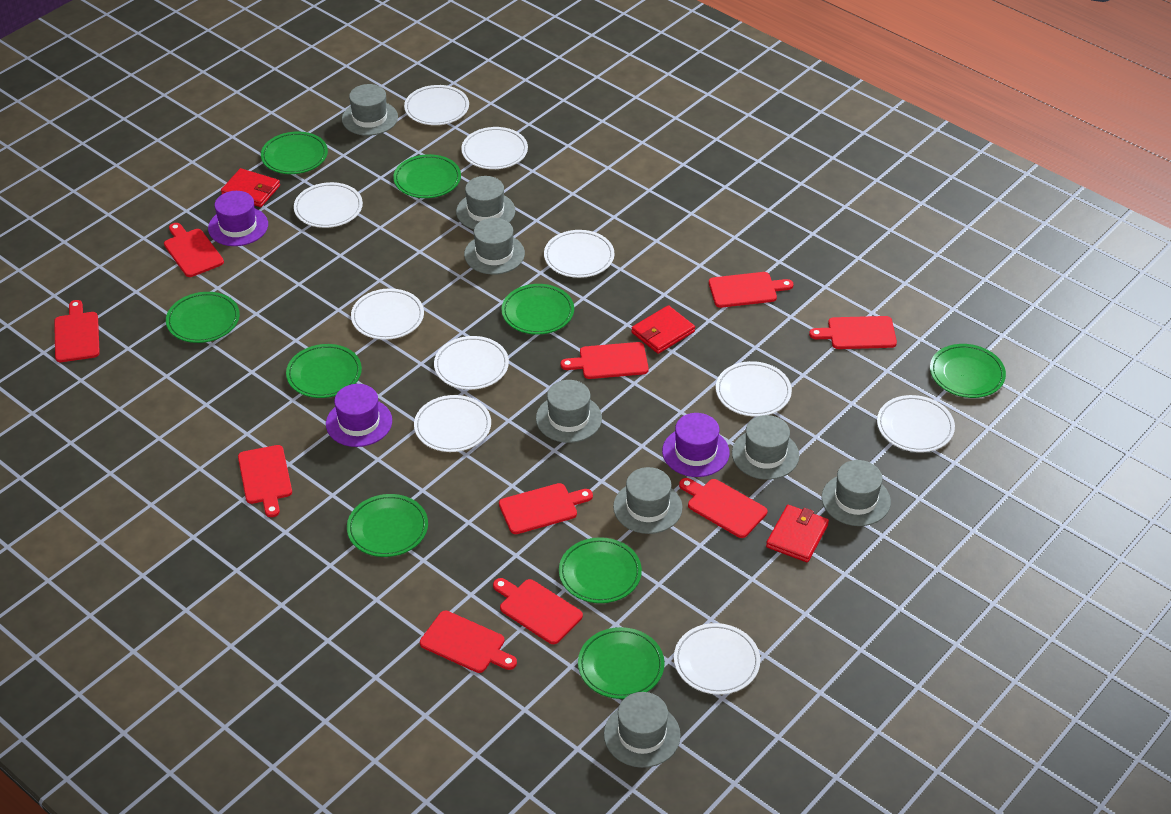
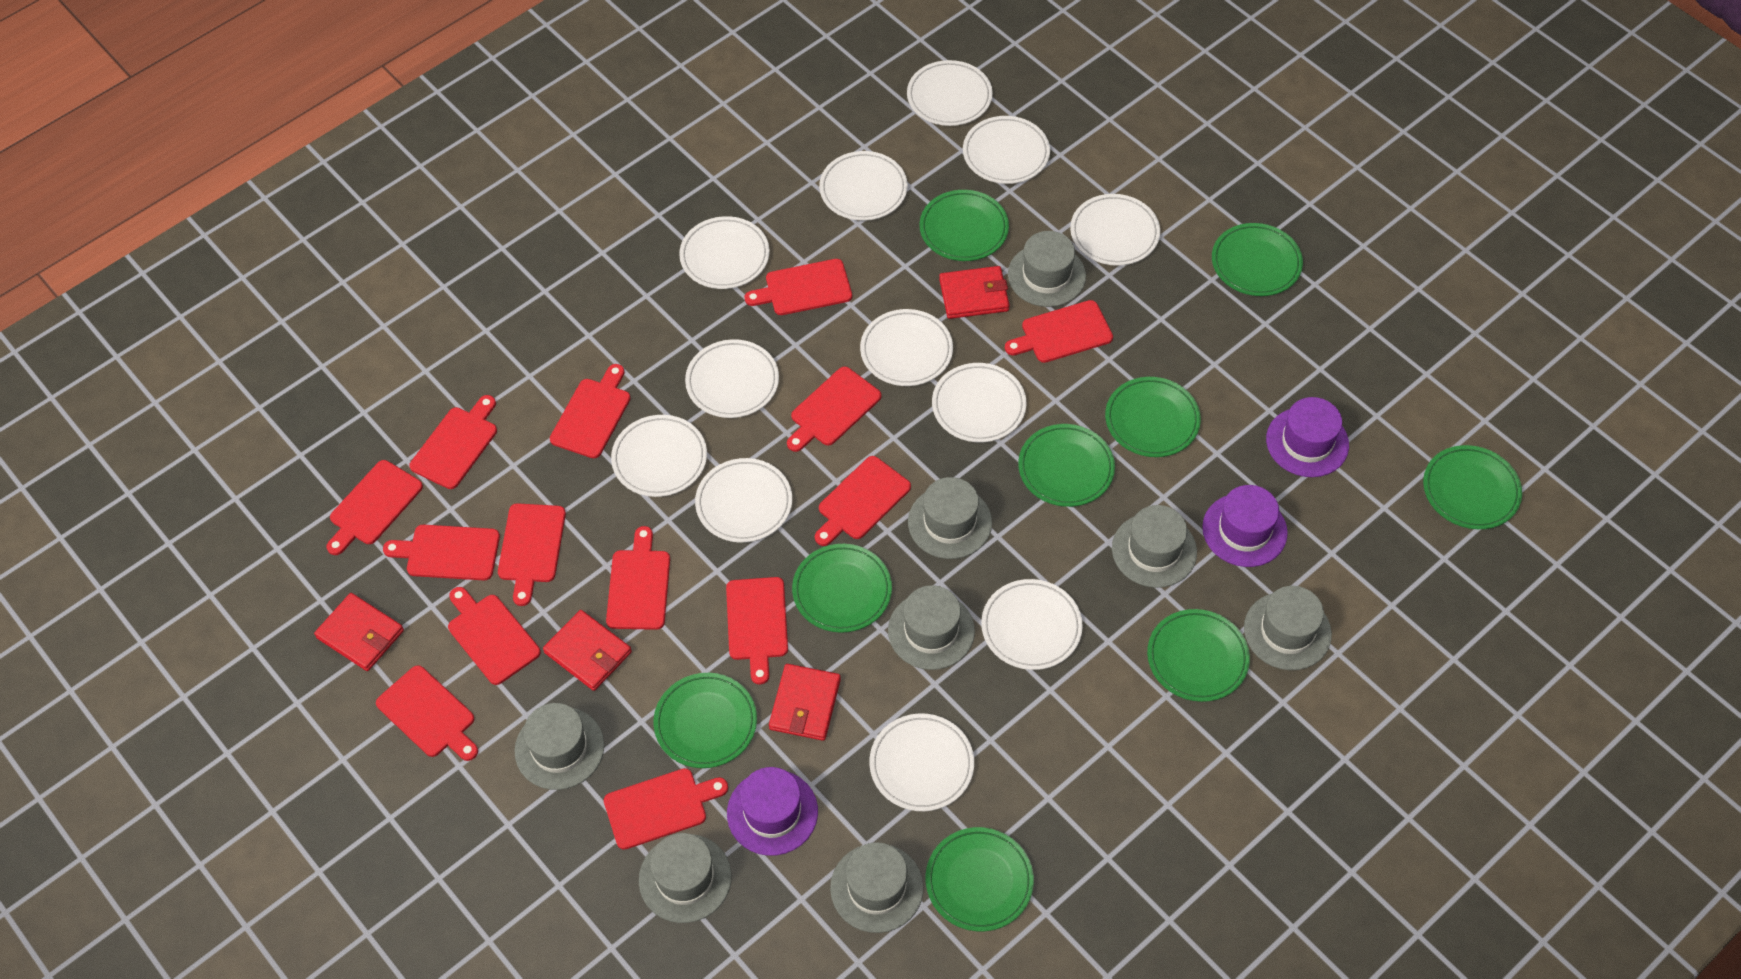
red cutting board: [54,300,100,362] [164,223,224,277] [238,445,292,517] [420,611,517,673] [493,578,583,644] [499,483,593,534] [560,342,649,379] [679,478,767,538] [709,272,793,308] [809,316,897,349] = 10 -> [326,460,423,555] [376,665,478,761] [383,525,500,580] [409,395,497,489] [448,587,541,685] [498,503,566,606] [550,364,630,458] [604,768,728,850] [606,526,670,630] [726,577,788,684] [745,259,852,315] [787,367,881,452] [815,456,911,546] [1005,300,1113,363] = 14
red wallet: [221,168,280,207] [631,305,695,354] [766,505,829,562] = 3 -> [314,593,404,671] [543,610,632,691] [769,664,841,741] [939,266,1010,319] = 4
white plate: [294,182,363,228] [351,288,424,340] [404,85,469,125] [414,395,491,452] [434,336,509,390] [461,127,528,169] [544,230,614,278] [674,623,760,695] [716,361,792,417] [877,395,955,452] = 10 -> [611,415,707,497] [679,216,770,289] [685,339,779,418] [695,458,792,543] [819,151,908,221] [860,309,953,386] [869,713,974,811] [907,60,993,126] [932,363,1026,442] [963,116,1050,184] [981,579,1083,670] [1070,194,1160,266] = 12

